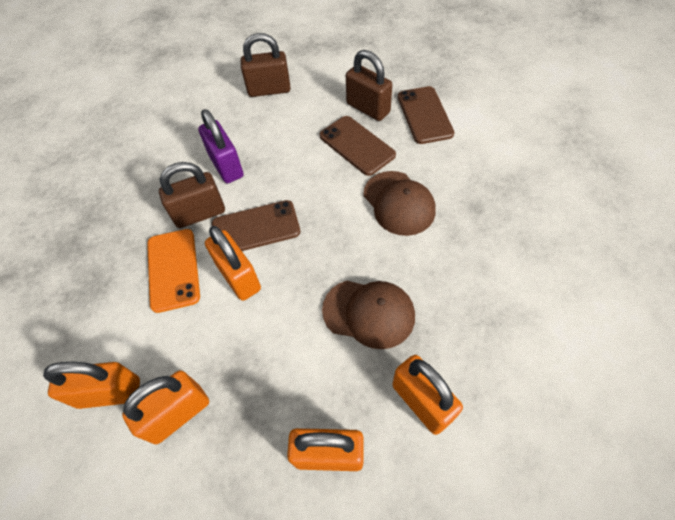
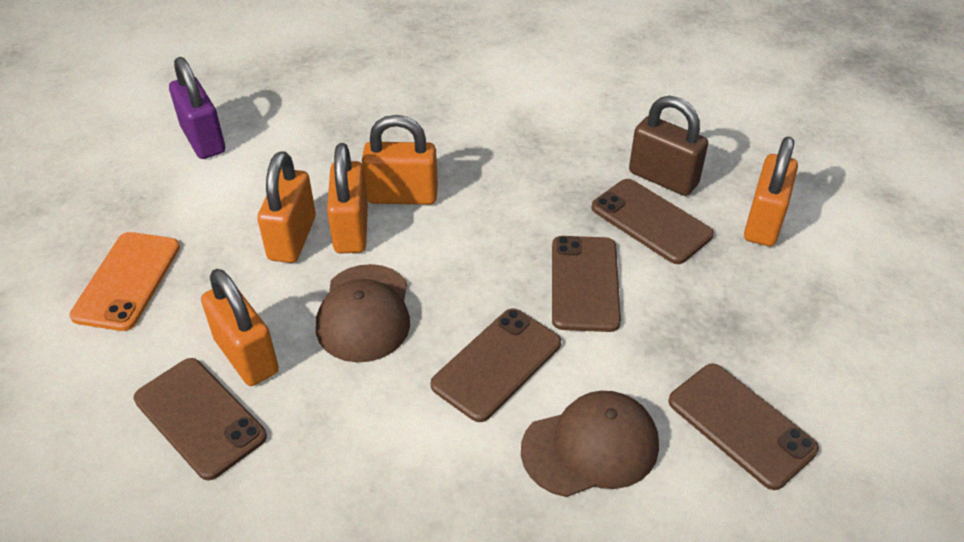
brown padlock: [159,162,225,228] [241,33,291,97] [346,50,392,121] = 3 -> [629,96,708,196] = 1
brown phone: [212,200,300,251] [320,116,396,176] [398,86,454,144] = 3 -> [134,358,267,480] [431,308,561,422] [552,236,621,332] [592,179,714,264] [668,364,819,490] = 5

